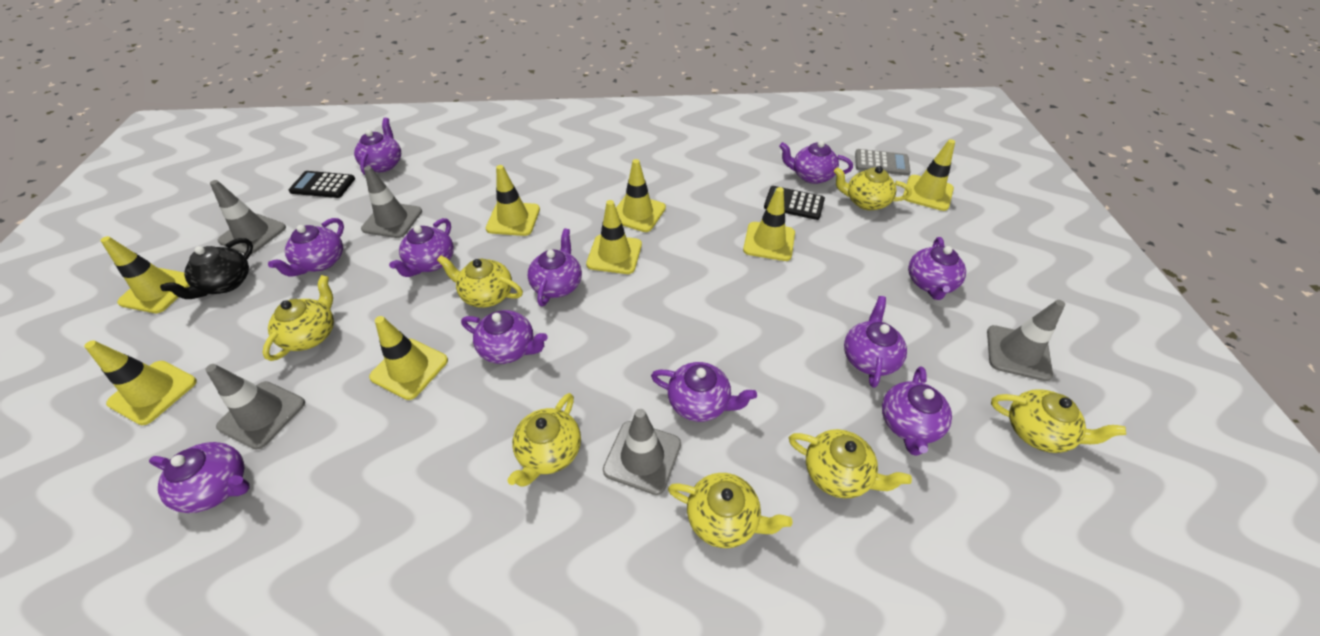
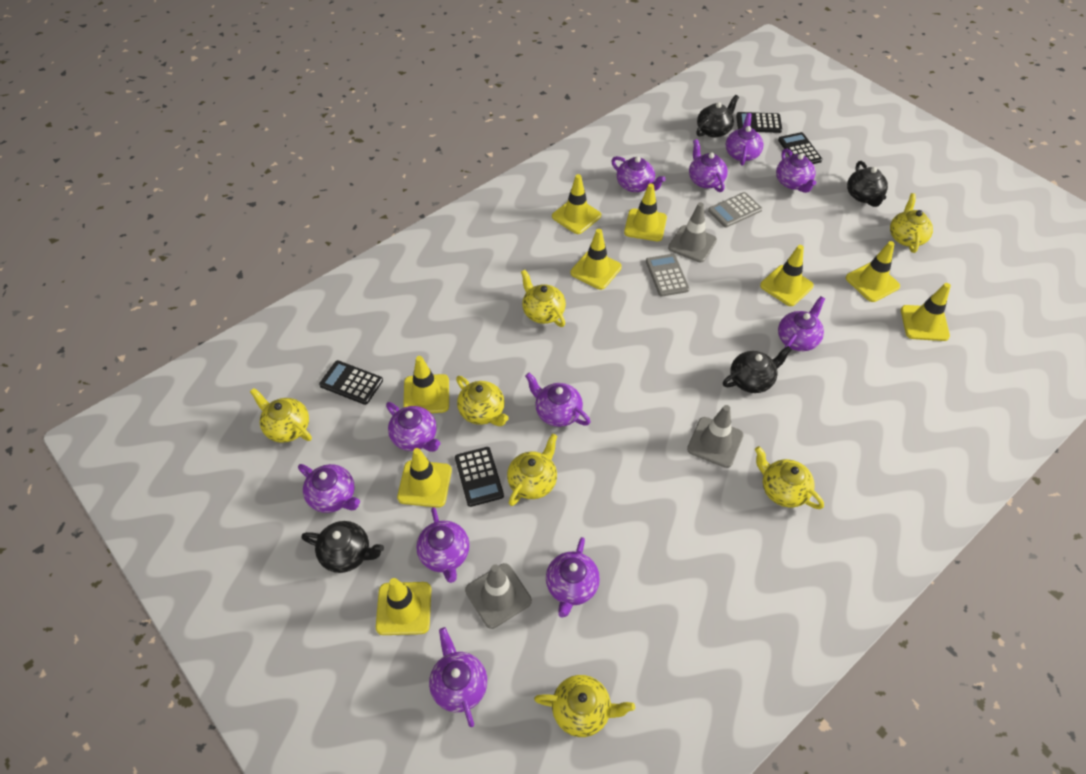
black calculator: [289,171,355,198] [764,186,825,220] = 2 -> [319,360,383,405] [455,447,504,507] [736,112,782,133] [778,132,822,164] = 4
black teapot: [160,238,253,299] = 1 -> [301,521,384,573] [696,95,739,137] [723,346,792,393] [847,161,888,207] = 4
grey calculator: [855,149,911,176] = 1 -> [646,254,690,297] [708,192,762,228] = 2
grey traffic cone: [205,364,305,450] [210,180,286,254] [361,166,422,238] [603,409,681,495] [987,300,1065,381] = 5 -> [465,563,532,629] [668,202,717,262] [687,405,744,468] = 3
yellow traffic cone: [84,340,197,425] [100,236,190,313] [369,316,448,400] [486,165,540,236] [586,200,642,274] [616,159,666,232] [743,187,795,261] [903,139,955,211] = 8 -> [376,578,431,635] [397,448,452,508] [403,356,449,413] [552,174,601,234] [570,229,622,290] [624,183,667,241] [760,245,814,306] [846,241,900,302] [901,283,951,341] = 9

